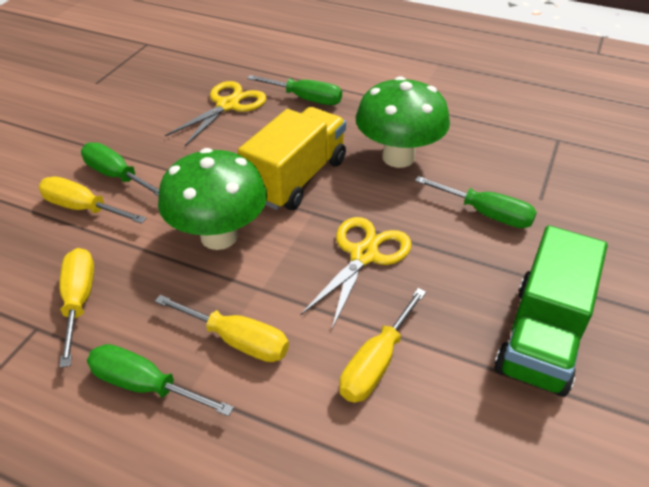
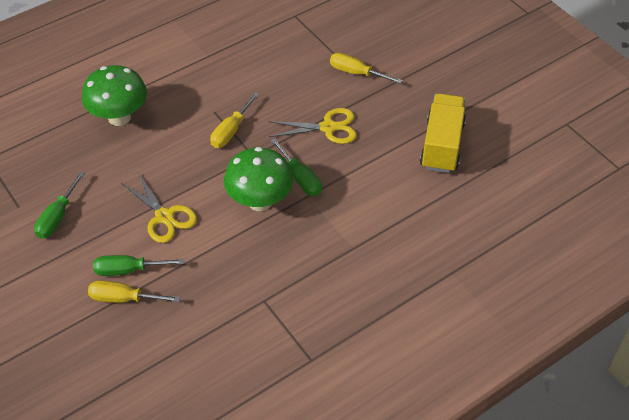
green screwdriver: [81,142,159,197] [87,344,234,417] [247,75,342,105] [415,176,537,228] = 4 -> [34,171,85,239] [93,255,185,276] [271,138,322,196] = 3
green truck: [494,225,607,397] = 1 -> none = 0
yellow screwdriver: [38,177,146,224] [59,248,94,368] [155,295,289,362] [339,288,426,403] = 4 -> [88,281,180,303] [210,93,259,148] [330,53,403,84] = 3

